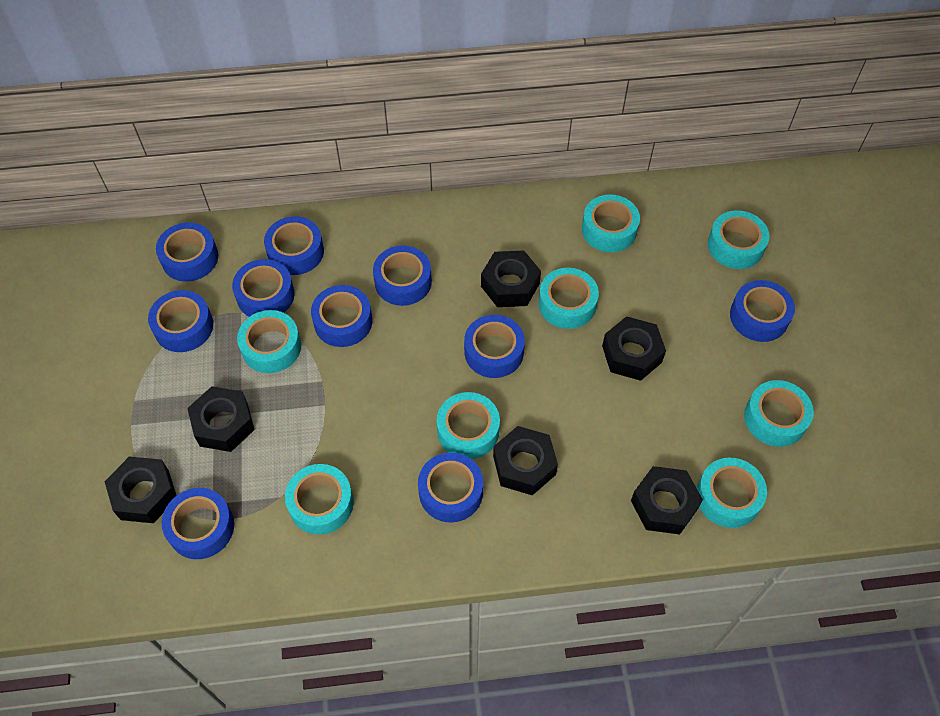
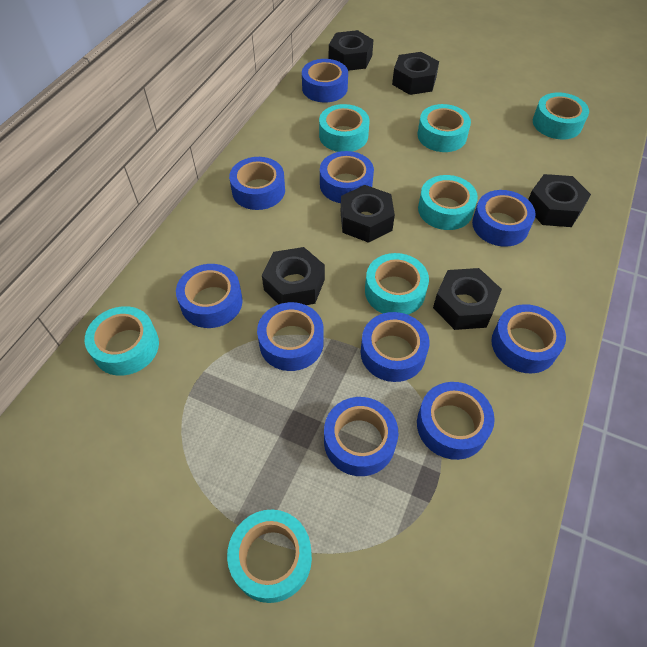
turquoise tape: [237,310,301,373] [285,464,353,535] [437,392,500,459] [538,268,599,329] [582,195,640,252] [697,458,767,528] [708,210,769,269] [744,380,814,447] = 8 -> [85,306,159,376] [227,509,312,603] [319,104,369,152] [365,253,429,315] [418,104,471,152] [418,175,478,230] [533,92,589,139] = 7

